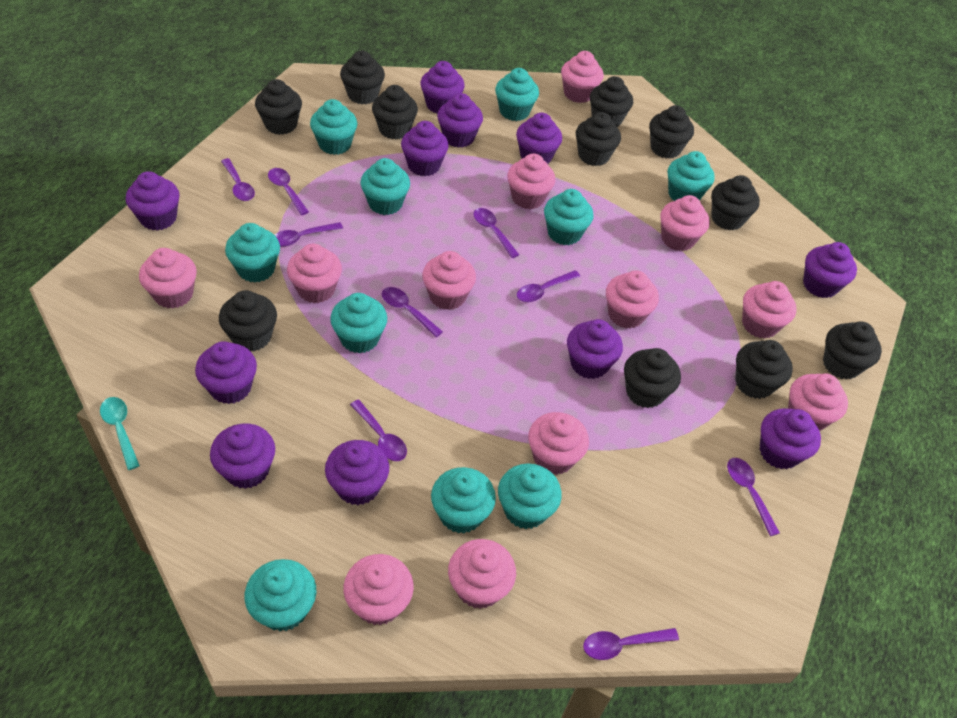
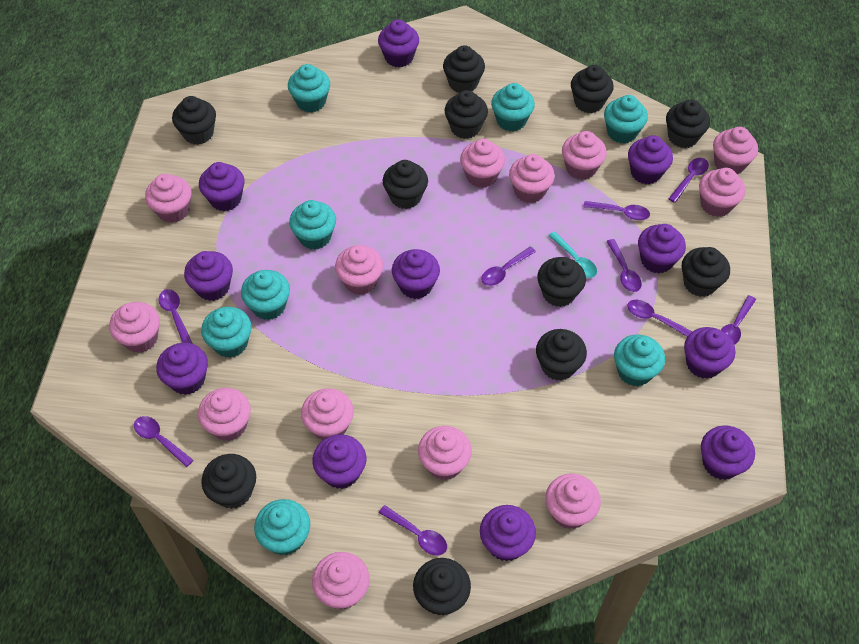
pink cupcake: [139,248,197,309] [287,244,342,303] [344,554,414,625] [422,251,476,310] [448,539,516,609] [507,153,555,209] [528,412,589,475] [561,51,604,103] [606,270,659,329] [660,195,710,251] [742,281,796,339] [788,373,848,431] = 12 -> [109,302,160,353] [145,174,191,223] [198,388,251,441] [301,388,354,441] [312,552,370,610] [335,245,383,295] [418,426,472,480] [460,139,505,188] [509,154,555,203] [545,474,601,529] [562,131,607,180] [699,168,745,217] [713,127,758,175] = 13
turquoise cupcake: [225,223,280,283] [244,559,316,631] [310,99,357,155] [330,293,387,353] [360,158,410,215] [431,467,496,533] [495,68,539,121] [498,463,562,529] [544,189,593,245] [668,151,715,201] = 10 -> [201,307,252,358] [241,270,290,320] [254,499,310,555] [288,64,330,113] [289,200,336,250] [491,83,535,132] [604,95,648,144] [614,334,665,386] = 8

